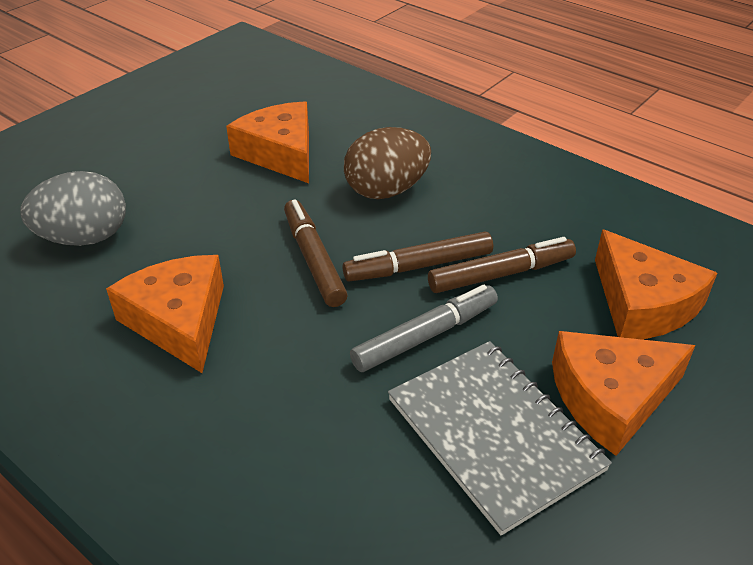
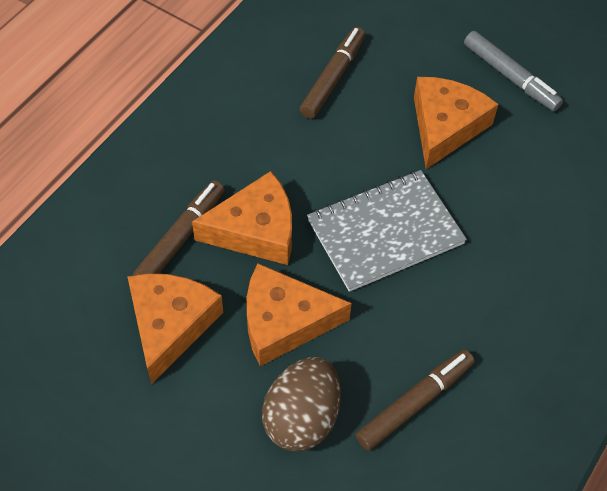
grey egg: [20,171,126,246] = 1 -> none = 0

